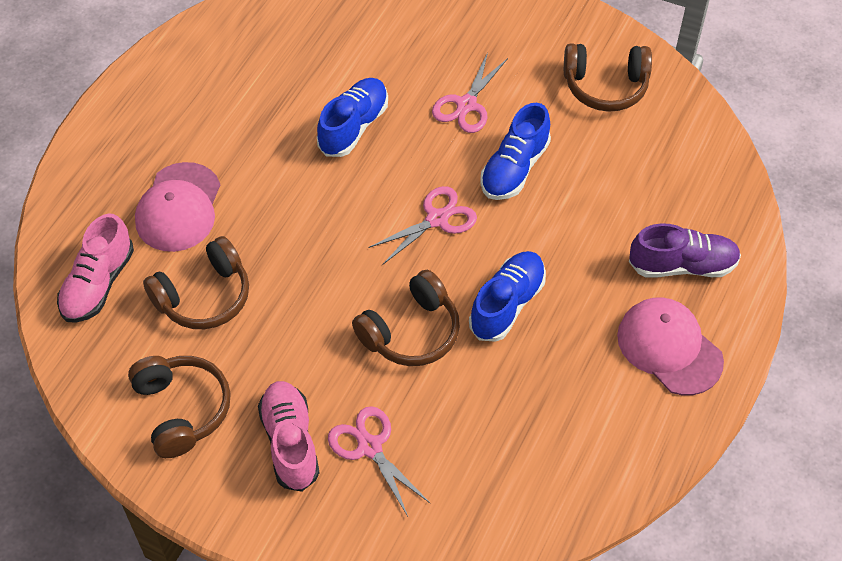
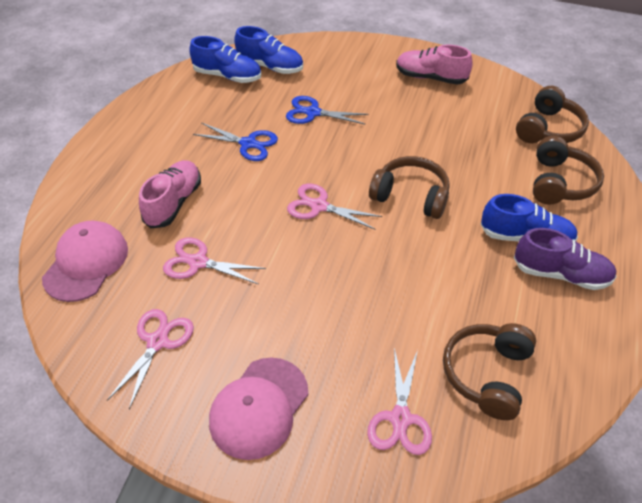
blue scissors: none = 0 -> [193,123,278,161] [286,96,369,125] = 2
pink scissors: [328,406,430,516] [368,186,477,265] [432,52,508,133] = 3 -> [107,309,194,409] [163,237,266,284] [287,184,382,230] [367,348,432,455] = 4

